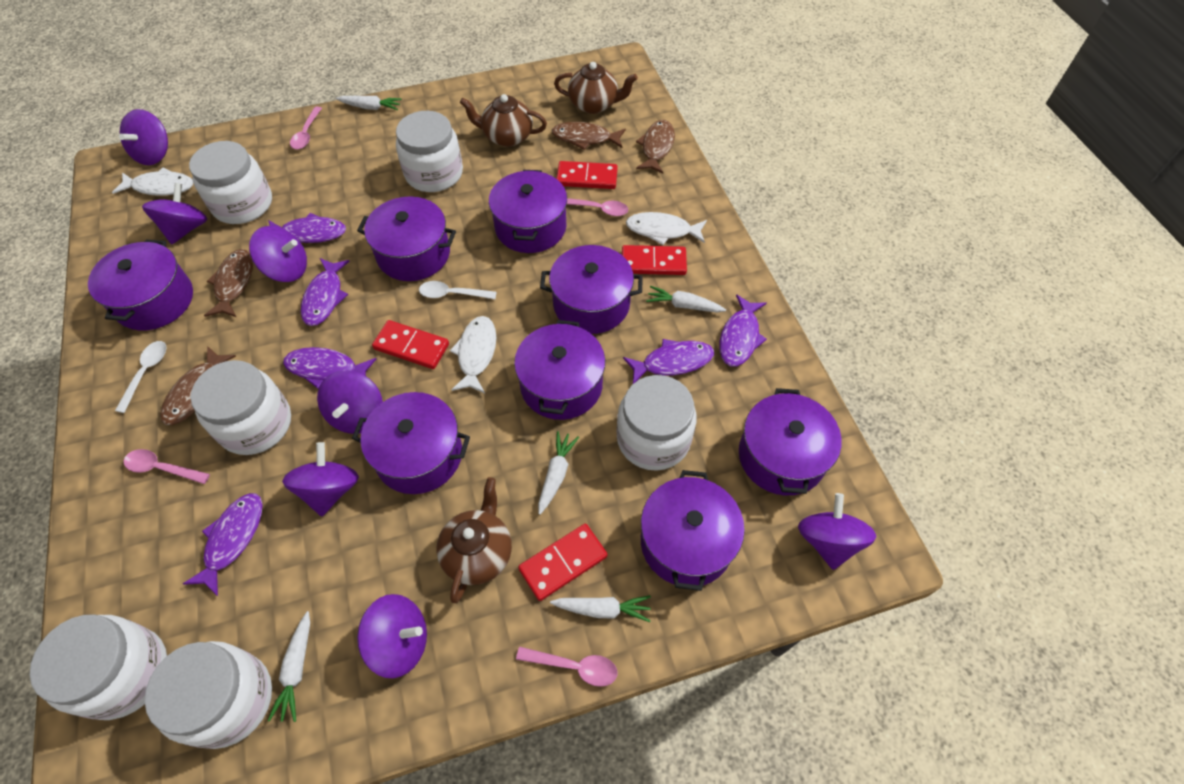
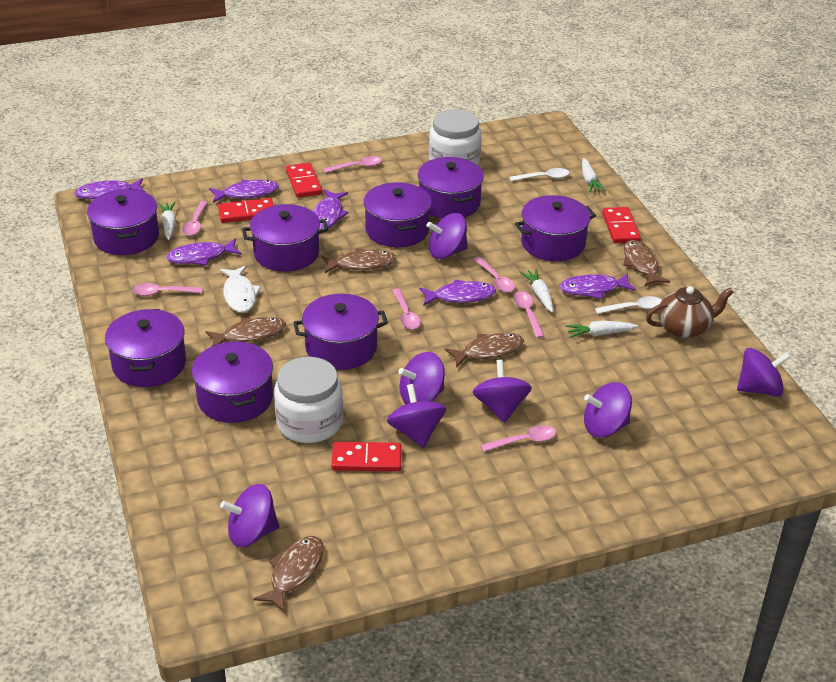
brown fish: [160,346,236,425] [204,249,253,317] [551,122,626,150] [636,120,675,174] = 4 -> [205,317,286,345] [253,536,324,613] [322,248,396,273] [445,333,524,368] [623,240,670,286] = 5
brown teapot: [436,477,512,603] [460,94,547,147] [554,62,638,114] = 3 -> [646,286,734,338] = 1
pink spoon: [124,449,210,484] [290,107,322,149] [516,647,617,687] [567,198,628,216] = 4 -> [132,283,203,296] [182,201,208,236] [323,156,382,173] [392,288,421,329] [473,257,515,292] [480,425,556,452] [513,291,545,338] = 7
white carrot: [268,611,310,722] [336,96,402,110] [538,431,579,515] [550,595,651,622] [646,286,726,312] = 5 -> [159,202,176,240] [520,269,553,312] [566,321,638,338] [582,158,606,192] = 4
white fish: [112,168,193,196] [450,316,496,393] [626,212,707,245] = 3 -> [220,266,261,313] = 1
white jar: [30,615,167,720] [144,641,272,749] [189,141,272,224] [191,360,291,455] [396,111,463,192] [616,375,697,471] = 6 -> [274,357,343,443] [429,109,481,165] = 2

